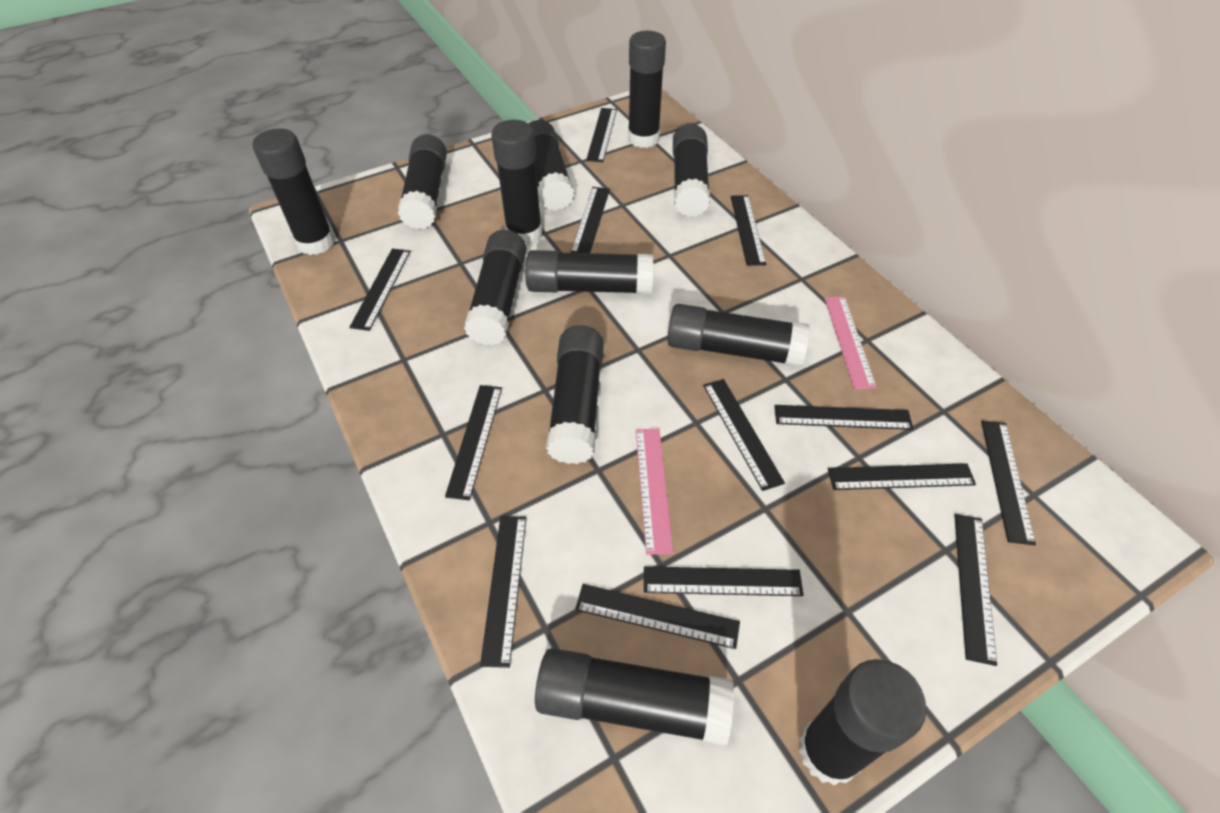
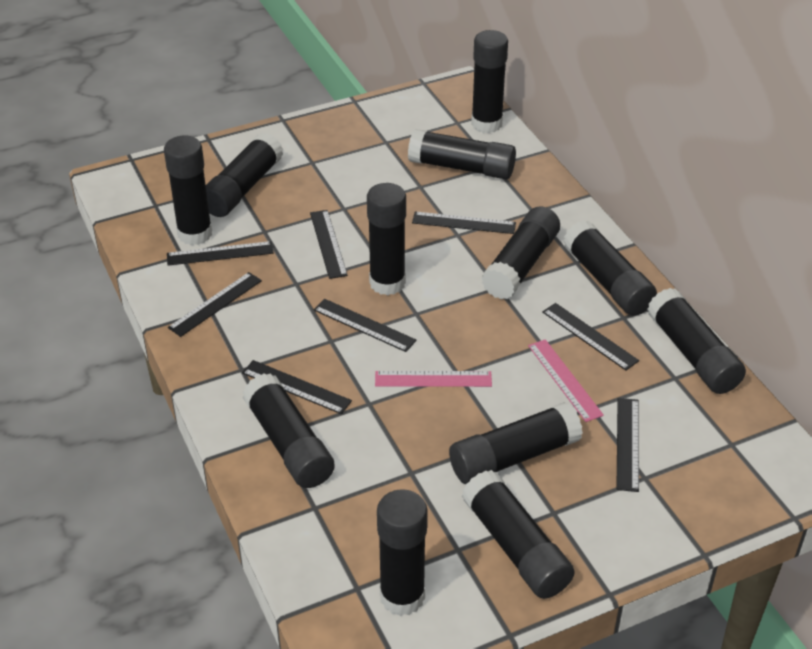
black ruler: [349,249,411,331] [445,385,502,500] [480,516,527,668] [570,187,610,253] [575,584,740,649] [586,108,617,162] [644,566,804,596] [703,379,785,491] [730,195,766,266] [774,405,913,430] [828,463,976,490] [954,514,997,666] [981,420,1036,545] = 13 -> [167,241,274,266] [168,272,262,337] [242,360,352,414] [310,210,348,279] [313,299,417,352] [412,211,516,234] [542,303,639,370] [616,398,639,492] = 8

